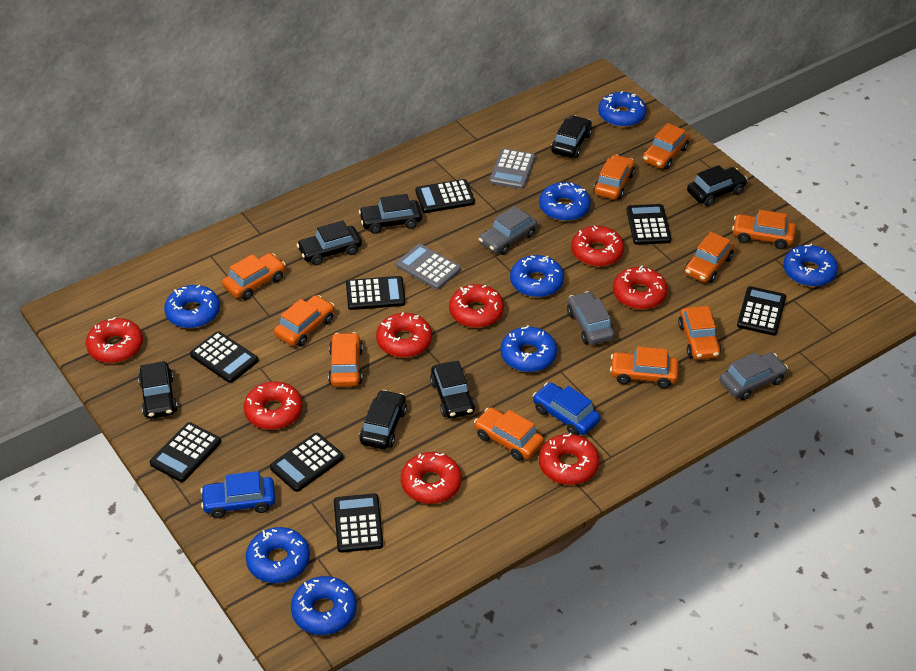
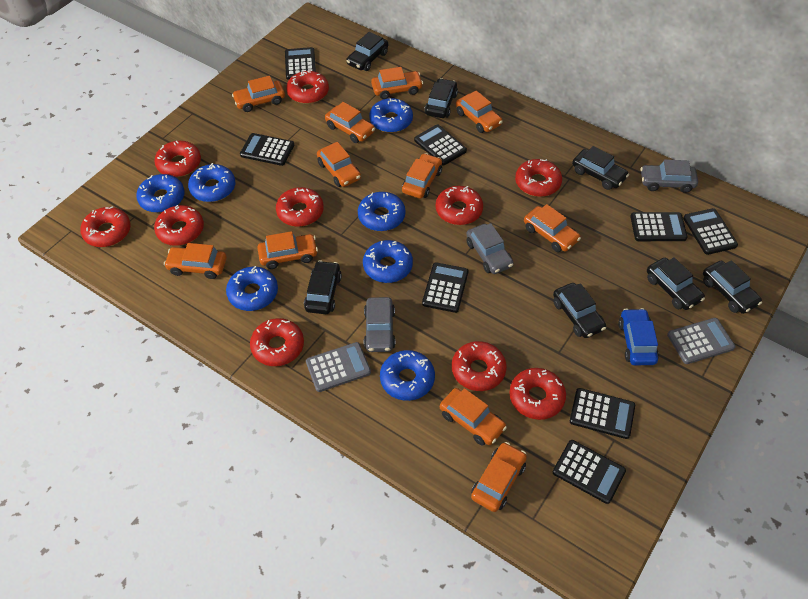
blue car: [200,471,275,518] [533,382,601,435] = 2 -> [618,308,659,365] = 1
blue donut: [164,285,220,328] [246,527,310,583] [291,576,357,635] [500,326,557,372] [510,255,564,297] [539,182,591,221] [598,91,646,127] [783,244,838,287] = 8 -> [136,174,185,213] [188,163,235,202] [226,266,278,311] [358,192,406,231] [363,240,413,283] [369,98,413,133] [380,350,435,401] = 7
orange car: [222,253,286,300] [274,295,334,347] [328,332,363,387] [474,407,544,461] [593,154,635,200] [610,347,679,388] [643,123,690,169] [678,306,721,360] [684,232,734,283] [732,210,796,249] = 10 -> [164,243,227,279] [232,76,285,112] [257,231,318,269] [317,142,361,187] [325,102,375,143] [371,67,423,99] [402,153,442,199] [440,388,507,446] [456,91,503,133] [471,442,527,512] [524,204,581,252] = 11
red donut: [86,317,143,363] [244,381,303,430] [376,312,432,358] [401,452,462,504] [449,284,504,328] [539,433,599,485] [571,226,624,267] [613,265,668,309] = 8 -> [80,207,131,247] [154,141,201,177] [154,205,204,246] [250,318,304,366] [276,187,324,227] [286,70,329,104] [436,186,483,225] [452,341,507,391] [509,368,566,420] [515,159,562,197] = 10

